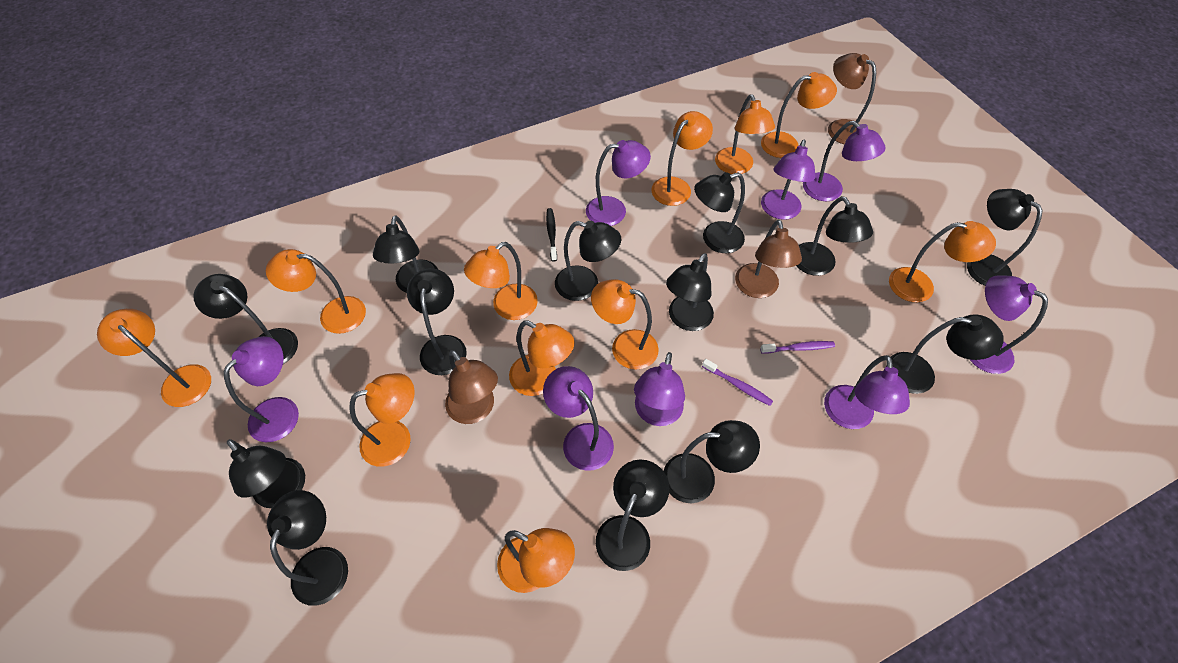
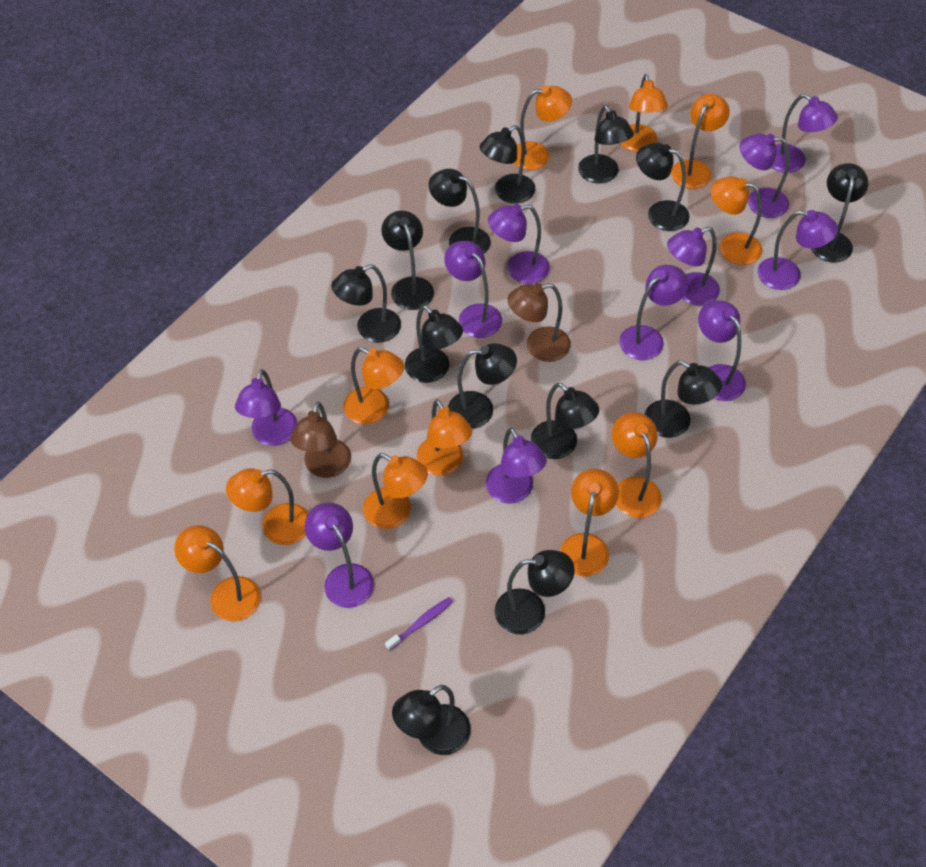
black toothbrush: [546,208,557,261] = 1 -> none = 0
brown lamp: [445,350,498,424] [735,219,802,298] [828,53,876,144] = 3 -> [290,402,351,478] [507,283,571,362] = 2
purple lamp: [224,336,299,442] [543,366,614,471] [586,140,651,226] [634,352,685,426] [761,140,815,220] [803,121,886,201] [824,355,910,429] [970,275,1048,374] = 8 -> [235,369,298,446] [305,502,374,608] [444,241,502,338] [486,428,547,504] [488,204,550,284] [619,265,688,360] [667,227,720,306] [698,300,746,401] [740,134,790,218] [758,210,838,290] [771,94,838,173] = 11
purple toothbrush: [702,359,773,406] [760,341,835,354] = 2 -> [385,597,453,651] = 1

